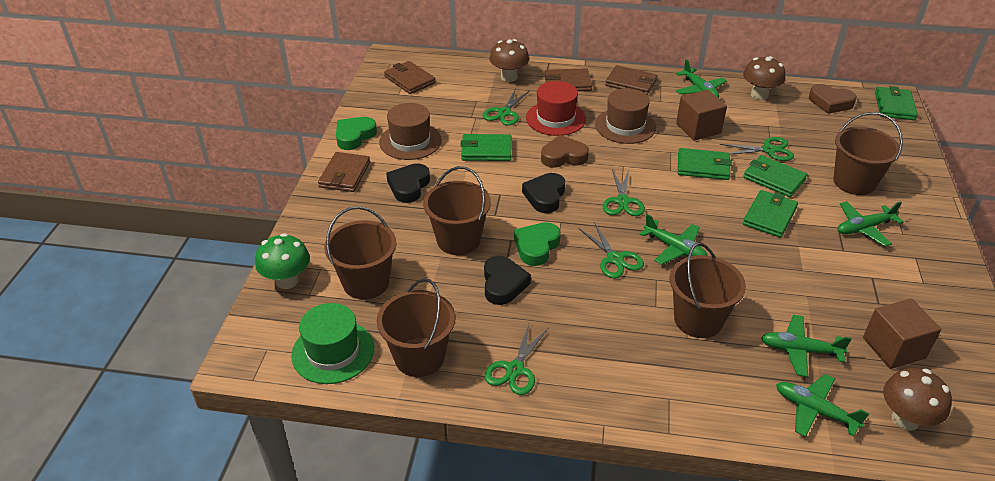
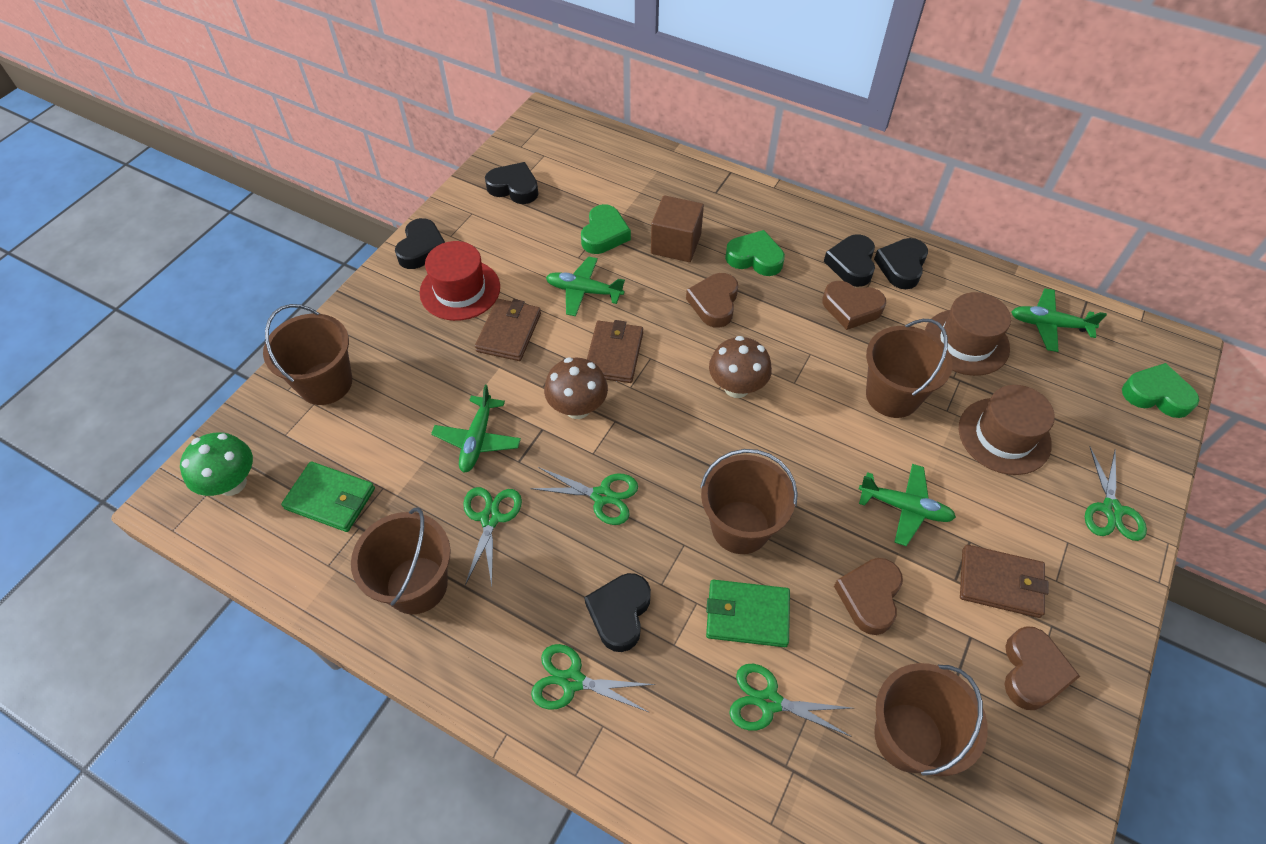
black heart: [386,163,430,203] [484,256,531,305] [522,173,565,213] = 3 -> [395,218,445,269] [485,162,538,204] [584,573,651,652] [824,234,875,287] [874,238,928,289] = 5
brown cube: [676,90,727,141] [863,299,941,369] = 2 -> [651,195,704,262] = 1
brown heart: [541,135,589,168] [809,84,857,114] = 2 -> [686,273,738,328] [822,281,886,330] [834,558,903,635] [1005,626,1080,710] = 4
brown mushroom: [489,39,529,82] [743,56,786,100] [883,368,952,431] = 3 -> [544,358,608,419] [709,336,772,398] = 2
brown wallet: [318,152,370,192] [384,61,436,94] [544,68,592,91] [605,65,657,95] = 4 -> [475,299,541,361] [587,320,643,383] [960,545,1049,618] = 3
green hat: [291,303,374,384] = 1 -> none = 0
green heart: [336,117,377,150] [514,222,561,266] = 2 -> [581,204,631,254] [725,230,785,276] [1122,363,1199,418] = 3
green plane: [639,214,708,265] [676,59,727,98] [761,315,852,377] [776,374,869,437] [838,201,904,247] = 5 -> [431,385,521,473] [546,256,625,316] [859,464,956,546] [1011,288,1107,352] = 4
green wallet: [460,134,511,161] [678,148,732,180] [743,155,807,197] [743,190,798,238] [875,86,918,120] = 5 -> [281,461,375,532] [706,580,790,647] = 2

